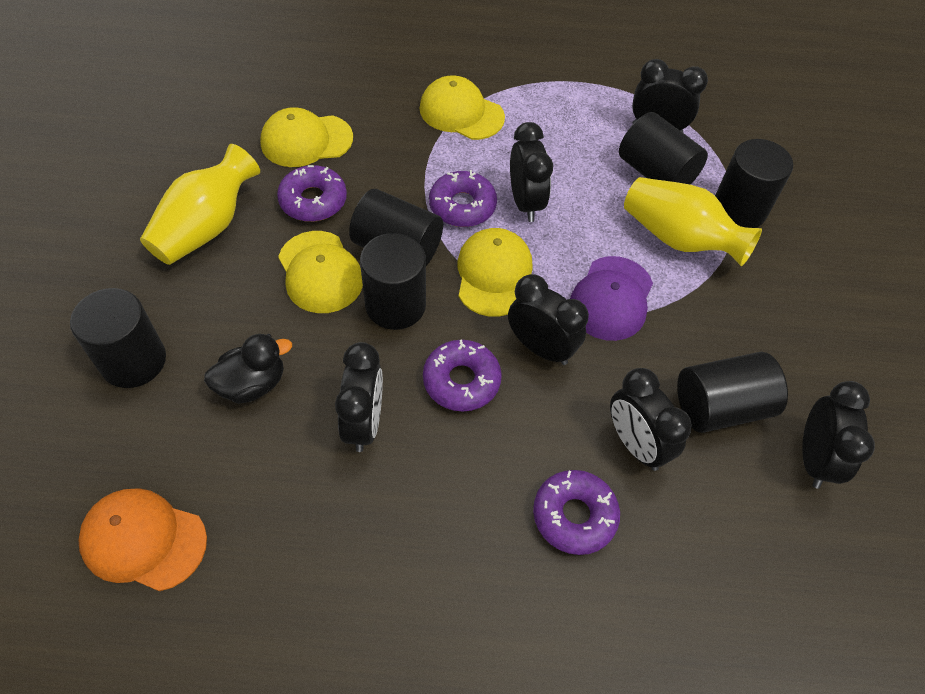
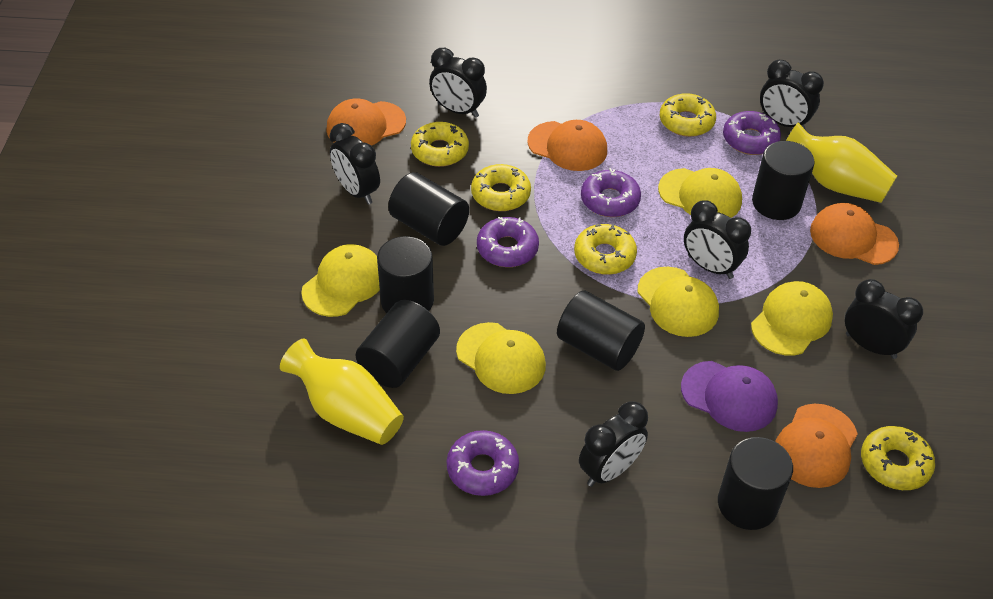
black duck: [204,334,292,404] = 1 -> none = 0
orange cap: [78,488,207,591] = 1 -> [326,98,406,146] [528,120,607,171] [775,404,858,488] [810,203,899,265] = 4
yellow cap: [260,107,353,167] [278,231,363,313] [420,75,505,140] [457,228,533,317] = 4 -> [301,244,380,317] [456,322,546,394] [638,267,719,337] [658,168,742,218] [751,281,833,356] = 5
yellow donut: none = 0 -> [411,122,469,167] [471,164,531,211] [574,224,637,275] [659,93,716,137] [861,426,935,490] = 5

